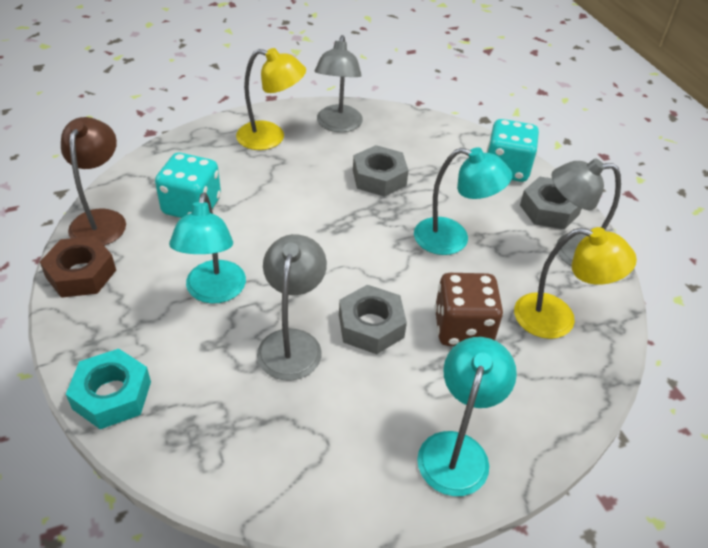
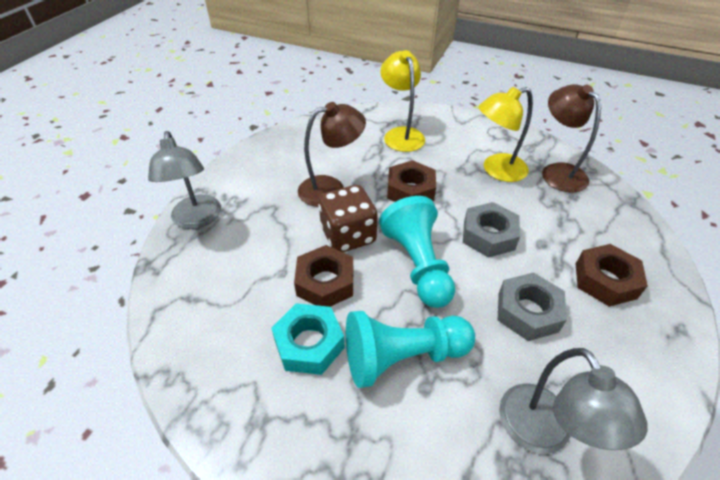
brown lamp: [61,117,126,246] = 1 -> [298,102,366,207] [542,84,601,193] = 2
brown nut: [40,236,116,298] = 1 -> [294,245,353,307] [387,160,436,202] [576,244,648,307] = 3
grey lamp: [257,234,327,381] [315,35,363,132] [552,159,621,266] = 3 -> [148,131,221,229] [499,348,648,454] = 2
grey nut: [339,285,407,354] [353,145,409,197] [520,177,582,229] = 3 -> [463,202,520,258] [498,273,567,341] = 2
turquoise dice: [155,153,221,218] [487,119,539,182] = 2 -> none = 0
turquoise lamp: [169,192,246,304] [414,147,512,255] [417,337,517,496] = 3 -> none = 0
turquoise pawn: none = 0 -> [346,311,475,388] [379,196,455,308] = 2

